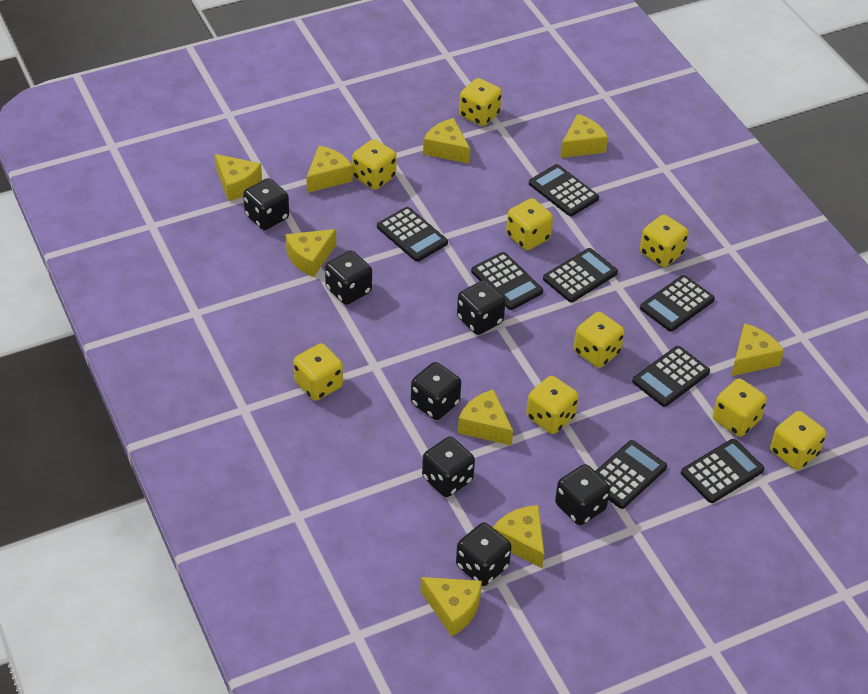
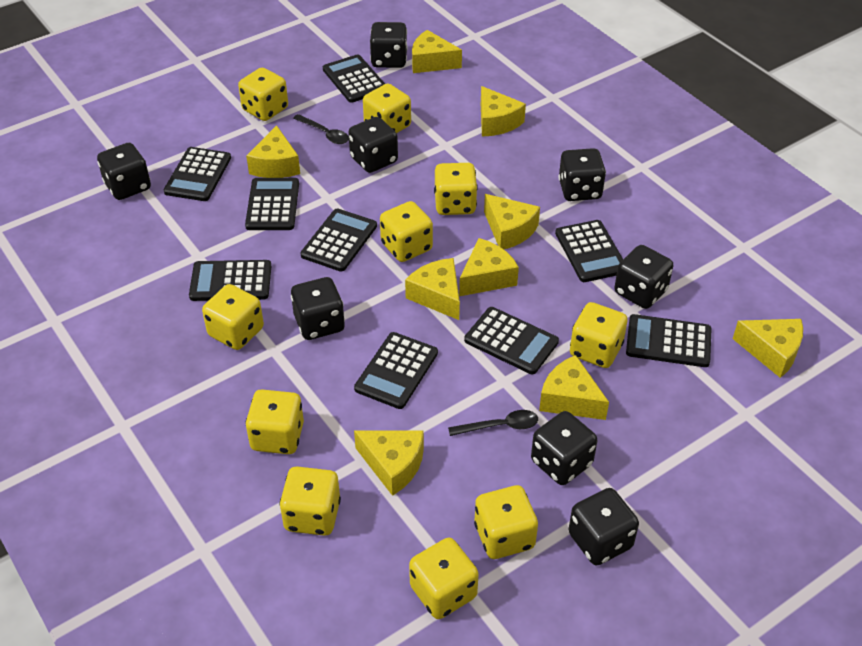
black calculator: [377,207,448,262] [471,252,543,310] [529,164,599,216] [543,248,618,302] [595,440,667,509] [632,346,710,407] [640,275,715,332] [681,439,764,503] = 8 -> [164,147,231,201] [189,260,271,301] [245,178,299,230] [300,208,377,272] [323,54,385,103] [354,332,438,409] [464,307,559,374] [555,220,623,282] [626,314,712,367] = 9
black dice: [243,178,289,230] [325,250,372,305] [411,362,461,420] [422,437,475,497] [456,522,512,586] [457,280,506,335] [555,464,610,525] = 7 -> [97,143,151,200] [291,277,345,340] [348,117,398,173] [370,22,408,68] [531,411,597,485] [558,148,606,201] [568,488,639,565] [614,245,673,309] = 8
black spoon: none = 0 -> [293,114,349,144] [448,410,538,436] = 2
yellow dice: [293,343,343,401] [352,139,397,190] [459,78,502,126] [506,198,553,250] [526,376,579,434] [574,312,625,368] [640,214,688,267] [713,378,767,437] [770,411,826,470] = 9 -> [202,284,264,350] [238,68,288,121] [245,390,304,454] [280,467,341,536] [363,84,411,133] [380,201,433,262] [409,538,479,619] [434,163,478,215] [474,485,538,559] [570,302,628,368] = 10

